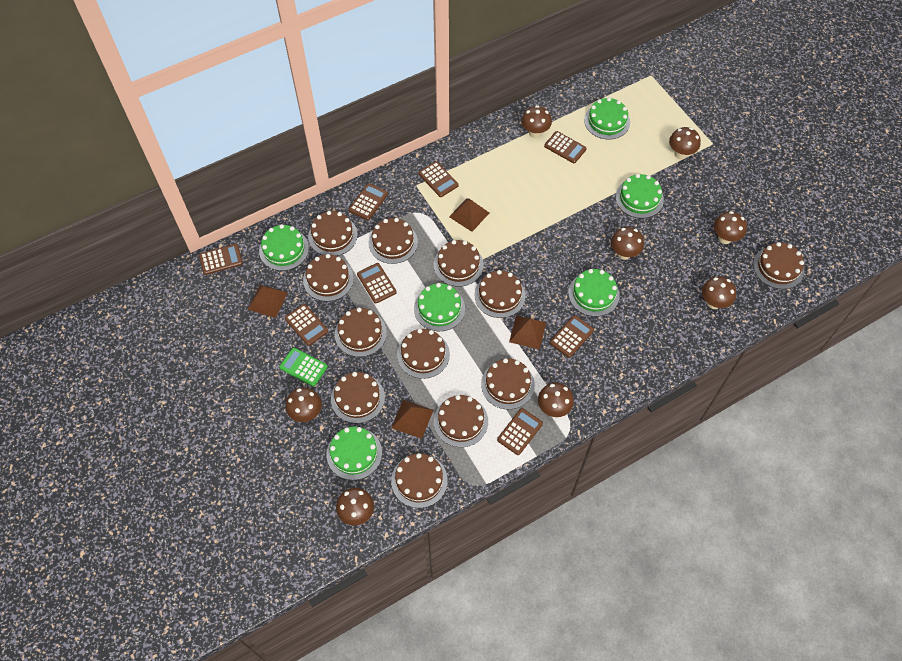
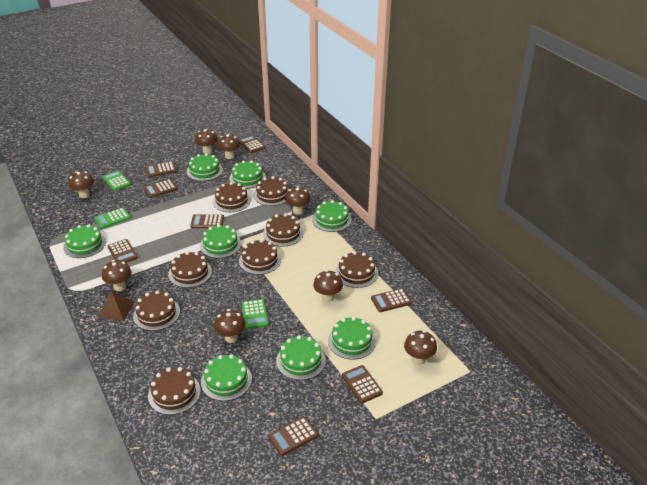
brown cake: [303,254,354,301] [308,211,358,256] [331,372,385,423] [335,308,387,357] [369,218,418,264] [391,453,448,508] [397,329,450,379] [434,240,484,287] [434,395,488,447] [475,270,525,318] [481,358,535,410] [753,242,804,289] = 12 -> [133,290,180,331] [148,367,201,415] [168,251,212,288] [213,182,251,212] [239,239,281,275] [254,176,289,206] [263,214,303,247] [335,251,378,288] = 8
brown pyramid: [247,284,288,318] [391,400,433,439] [449,198,489,232] [509,316,546,349] = 4 -> [98,291,134,321] = 1
green cake: [259,224,309,271] [326,427,382,480] [414,283,465,331] [568,269,620,317] [584,97,630,139] [616,174,664,218] = 6 -> [63,224,106,258] [187,153,223,181] [200,224,241,258] [201,355,252,401] [229,160,266,189] [276,335,326,380] [312,200,352,232] [328,317,376,360] = 8
green calculator: [279,348,328,387] = 1 -> [94,208,131,229] [102,171,131,191] [242,299,269,329] = 3

